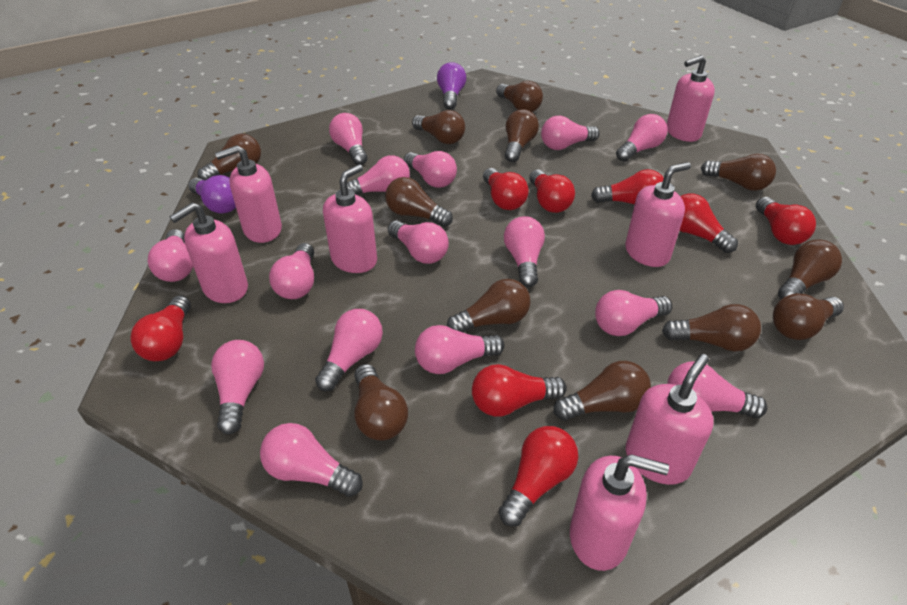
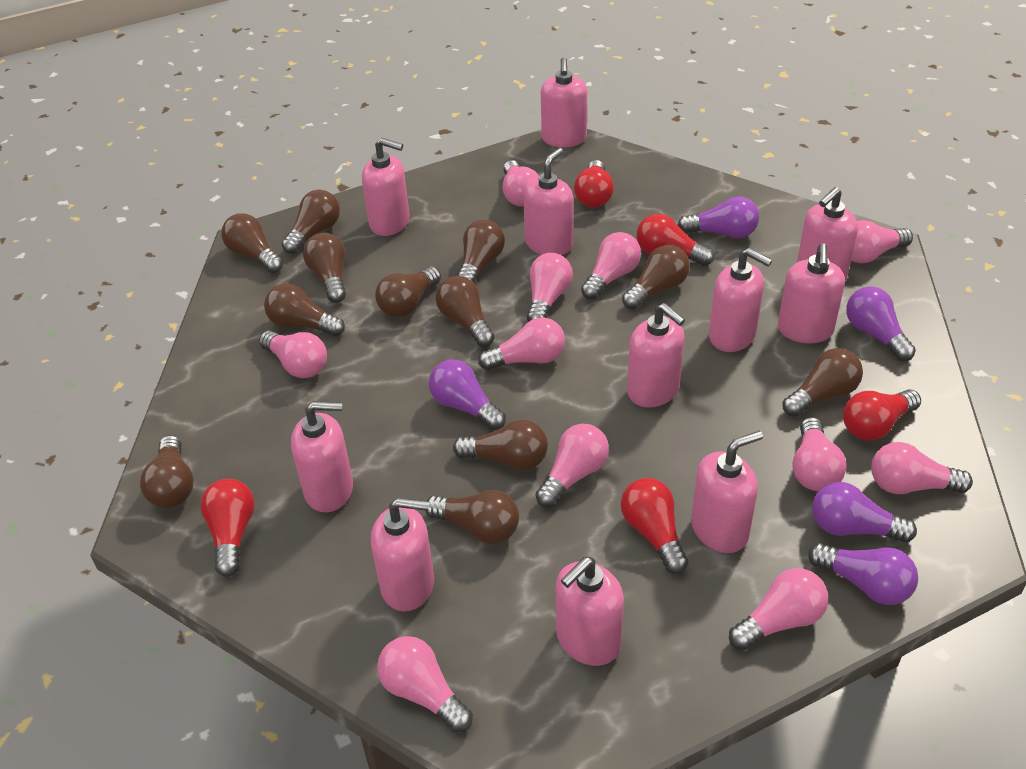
pink light bulb: [148,229,193,282] [211,340,264,434] [260,423,363,497] [269,243,314,299] [315,309,383,391] [329,113,368,165] [347,155,410,195] [388,220,449,264] [404,151,457,188] [415,325,505,374] [504,216,545,287] [541,116,600,150] [595,290,672,336] [616,114,667,162] [667,361,767,418] = 15 -> [259,331,327,378] [377,636,473,733] [478,318,565,371] [503,160,539,207] [527,253,573,322] [536,424,609,507] [581,232,641,300] [729,568,828,650] [793,417,847,491] [851,220,913,263] [871,442,973,494] = 11
pink soap dispenser: [170,203,248,303] [215,145,282,243] [323,164,377,273] [570,454,669,571] [625,162,691,267] [626,354,714,485] [667,55,715,142] = 7 -> [291,401,353,512] [362,138,410,236] [371,498,434,612] [523,148,573,255] [541,57,587,147] [556,557,624,666] [627,303,685,408] [691,431,763,553] [709,248,772,352] [778,243,845,343] [797,187,858,281] = 11
purple light bulb: [188,175,236,214] [437,62,466,110] = 2 -> [429,360,506,430] [677,197,759,238] [808,543,918,605] [812,482,917,543] [846,286,916,361] = 5
red light bulb: [130,295,191,361] [472,364,567,417] [483,168,529,210] [499,426,578,526] [529,170,575,213] [591,169,664,204] [679,193,738,253] [756,197,816,245] = 8 -> [200,479,255,576] [574,160,614,208] [621,478,688,574] [637,214,714,266] [843,389,921,441] = 5

